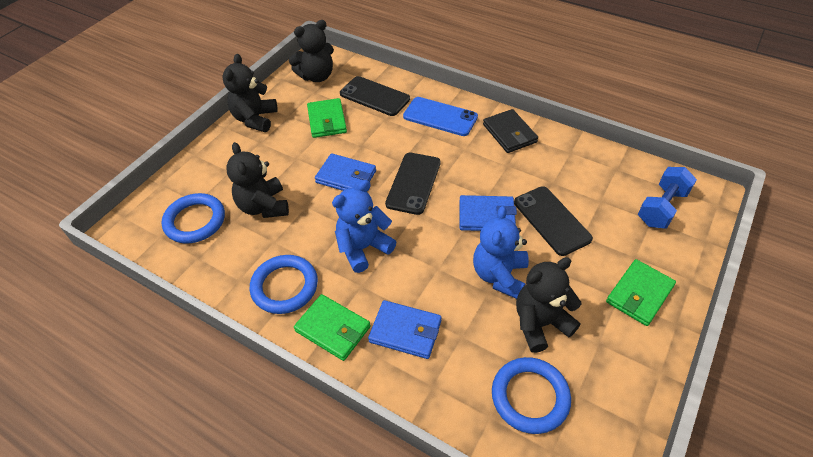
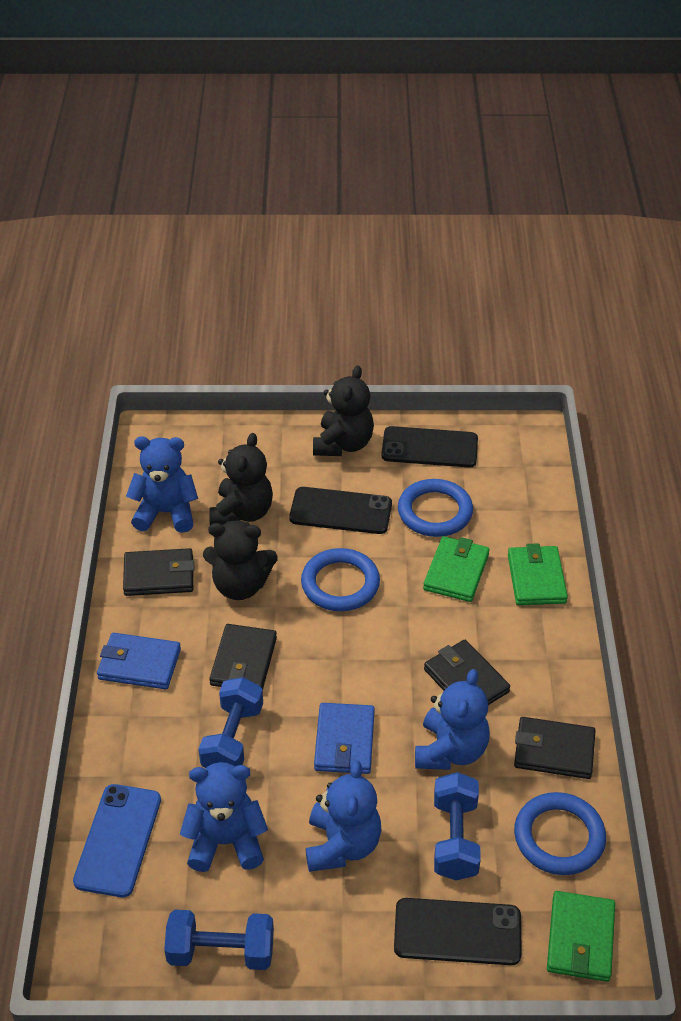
black teddy bear: [222,54,278,132] [226,142,289,218] [289,20,334,82] [516,257,581,353] = 4 -> [203,520,278,600] [209,433,273,525] [313,365,374,456] = 3
black wallet: [483,109,538,153] = 1 -> [123,548,194,596] [209,624,277,690] [424,640,510,705] [514,717,596,779] = 4
blue dumbbell: [638,167,697,228] = 1 -> [164,910,274,970] [199,677,263,768] [434,772,481,880] = 3
blue teddy bear: [332,180,396,273] [473,206,529,299] = 2 -> [126,436,198,533] [180,762,268,872] [306,761,382,872] [415,669,490,770] = 4
blue wallet: [315,153,376,191] [368,300,442,359] [459,195,517,231] = 3 -> [97,633,181,689] [314,703,375,774] = 2

